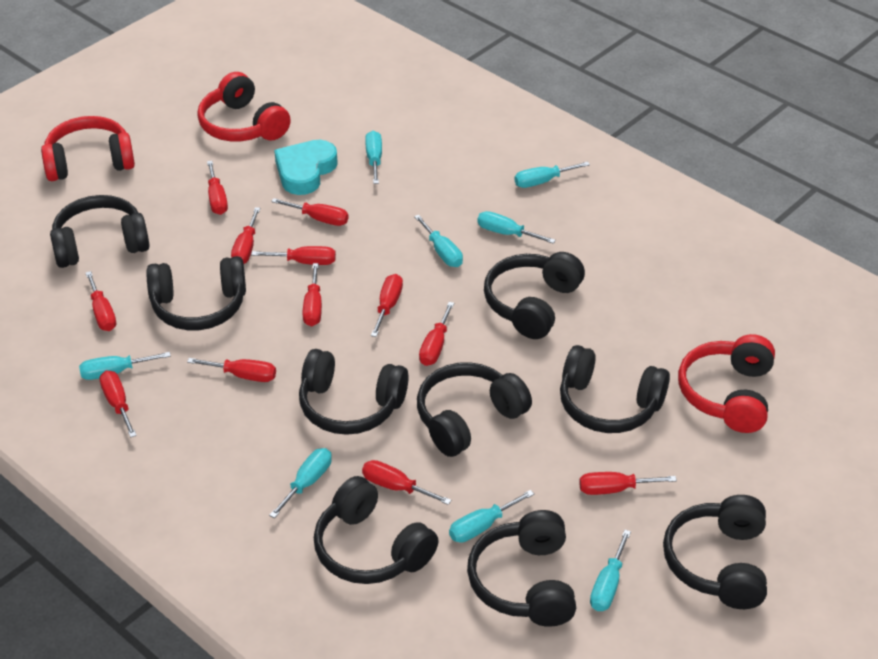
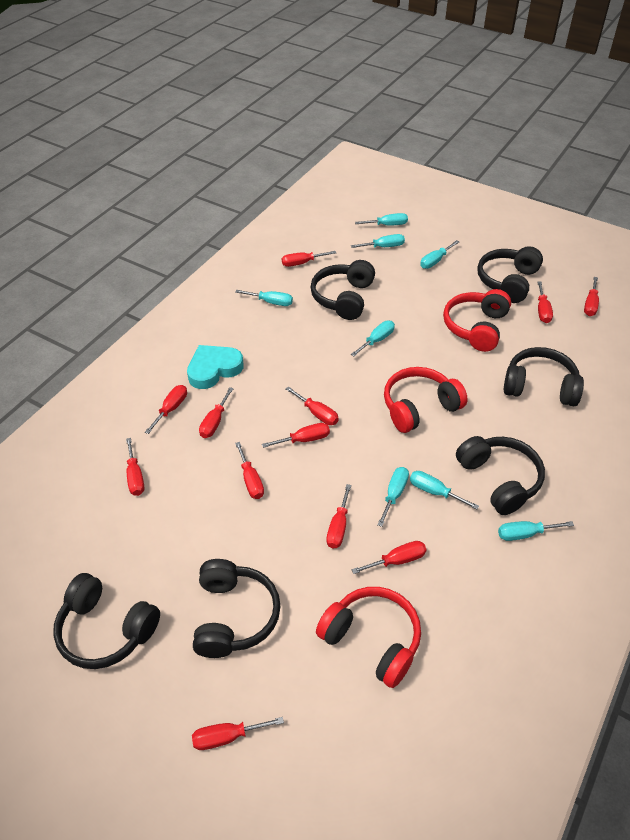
black headphones: [50,195,149,268] [146,256,246,330] [299,349,409,435] [314,476,439,584] [417,362,532,457] [467,510,576,627] [484,252,585,339] [560,345,670,433] [663,495,767,609] = 9 -> [53,573,160,669] [193,559,281,658] [311,260,375,320] [456,436,545,515] [477,246,543,303] [504,347,584,406] = 6

